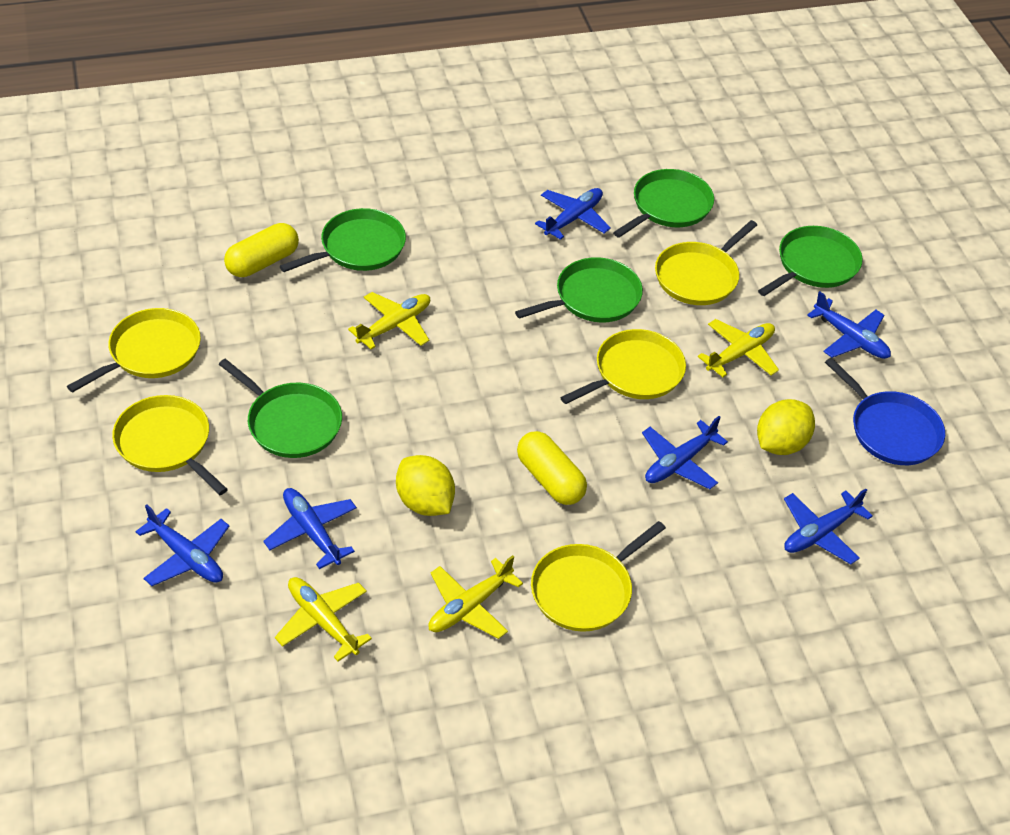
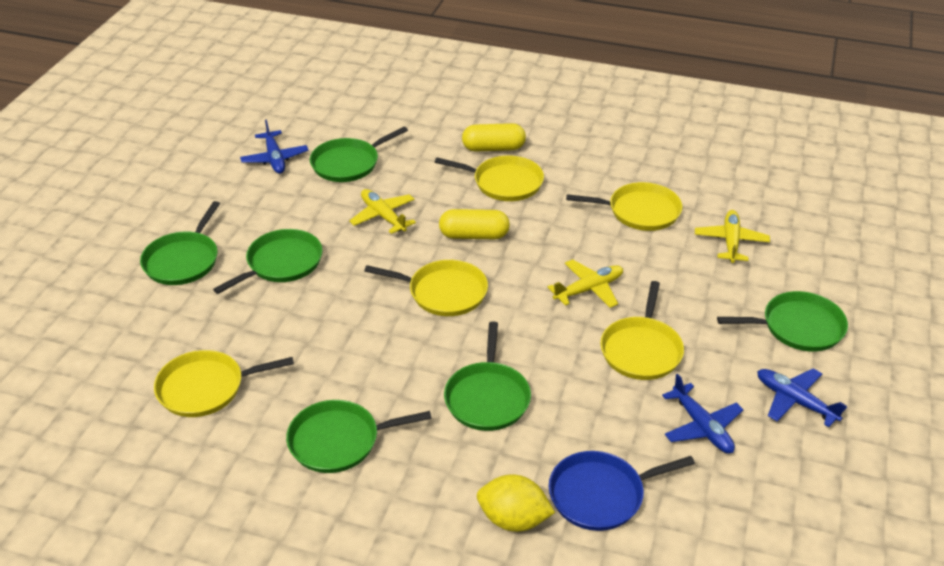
blue plane: [135,504,229,586] [263,488,357,569] [535,188,611,240] [642,416,728,489] [784,488,873,564] [807,291,891,359] = 6 -> [240,119,309,174] [662,374,743,453] [757,368,847,427] = 3
green pan: [219,359,342,458] [280,208,406,272] [515,257,643,323] [613,169,714,238] [758,226,863,296] = 5 -> [140,201,220,285] [213,229,323,294] [286,400,432,473] [310,127,408,182] [444,322,531,431] [717,291,848,352] = 6
yellow lemon: [396,455,455,516] [757,399,815,455] = 2 -> [477,474,555,532] = 1
yellow plane: [275,577,372,662] [348,292,430,349] [428,555,523,639] [698,319,779,377] = 4 -> [349,189,416,234] [548,259,623,308] [695,210,770,263] = 3

